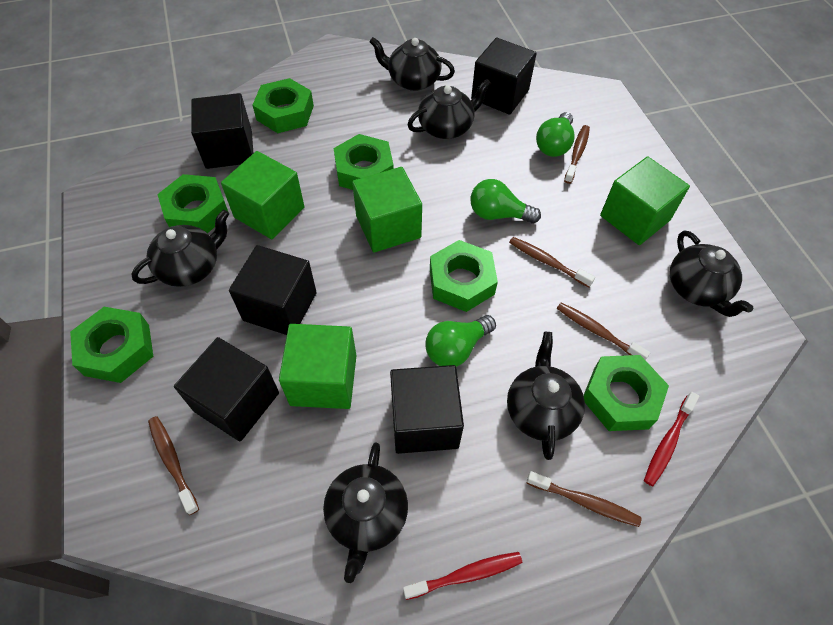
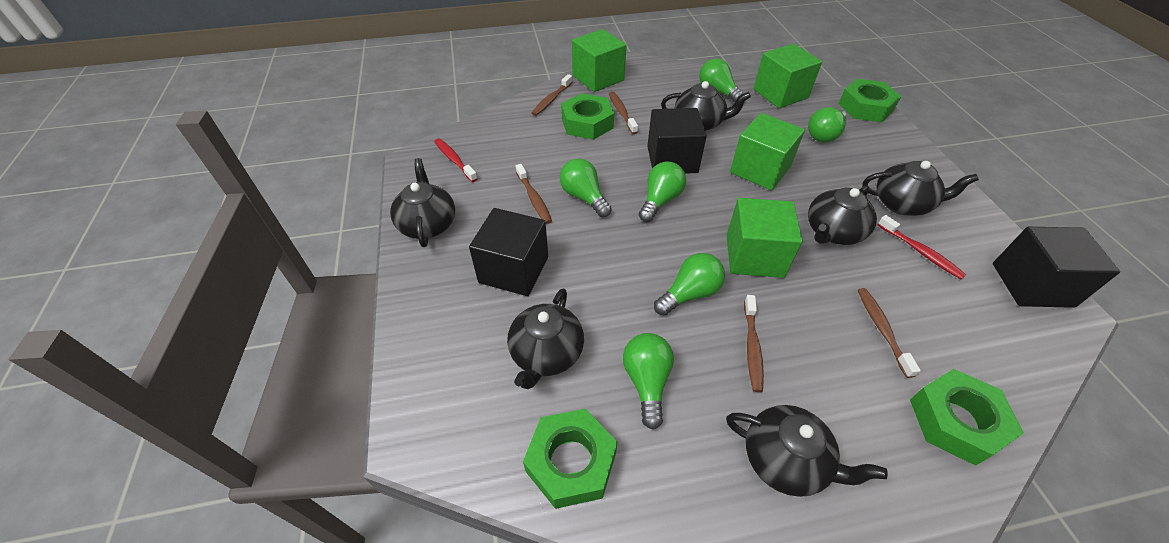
black cube: [174,337,279,441] [191,93,253,169] [229,245,317,335] [390,365,464,454] [471,38,537,115] = 5 -> [469,208,548,296] [647,108,707,174] [993,227,1120,308] = 3
green light bulb: [426,315,496,367] [471,179,541,223] [536,112,574,157] = 3 -> [560,158,612,217] [623,333,674,430] [639,161,686,222] [654,253,725,316] [699,59,744,102] [808,107,846,143] = 6
green nut: [70,307,153,383] [157,174,229,233] [252,78,314,133] [334,134,394,190] [430,240,498,312] [583,355,669,431] = 6 -> [523,409,617,509] [561,93,614,140] [838,79,901,122] [910,369,1024,466] = 4

